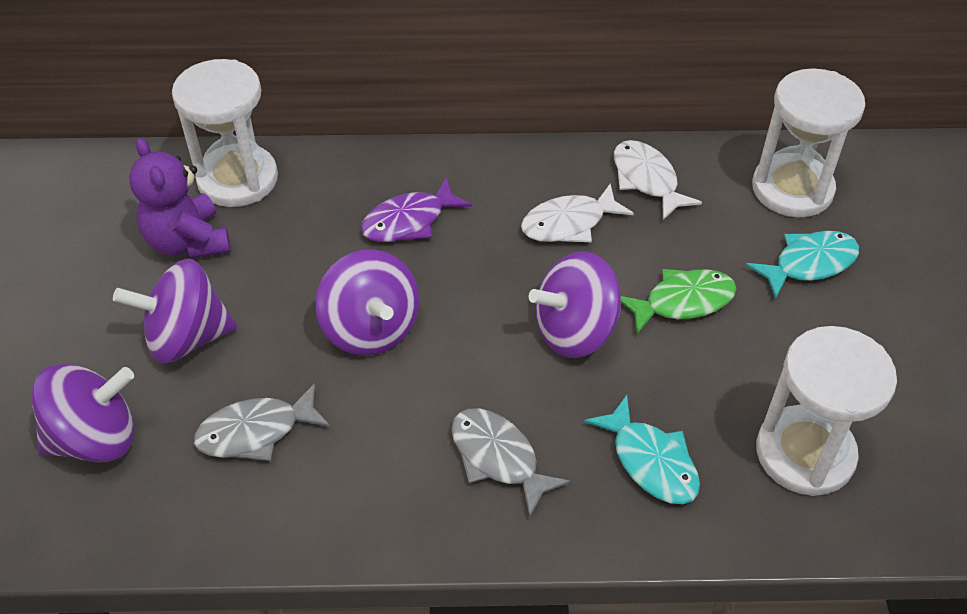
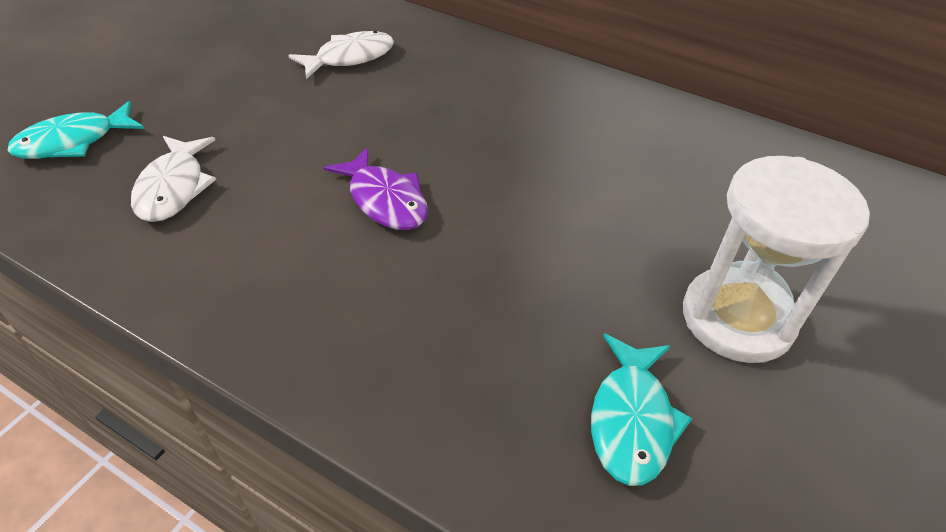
green fish: [621,269,737,334] = 1 -> none = 0
grey fish: [194,383,330,461] [451,408,571,517] = 2 -> none = 0
purple spinning top: [31,363,135,463] [113,259,237,364] [316,249,419,356] [529,251,621,358] = 4 -> none = 0
purple teddy bear: [129,138,231,259] = 1 -> none = 0
white hourglass: [172,59,278,207] [752,68,865,218] [756,326,897,496] = 3 -> [683,156,870,363] = 1

